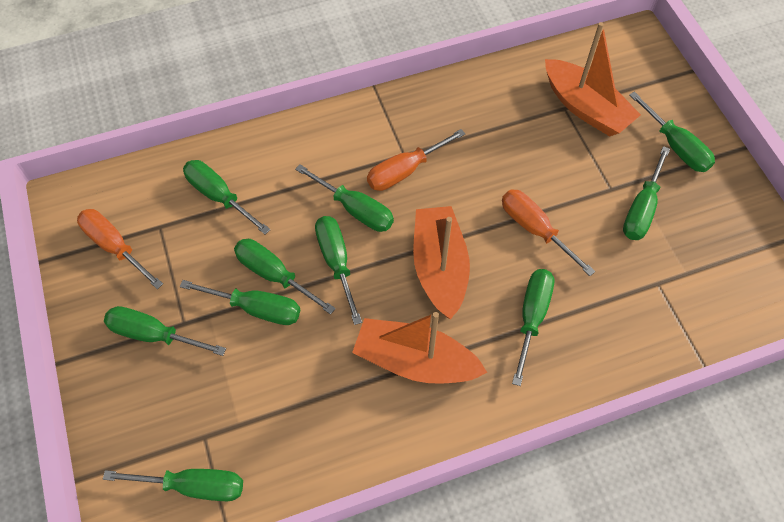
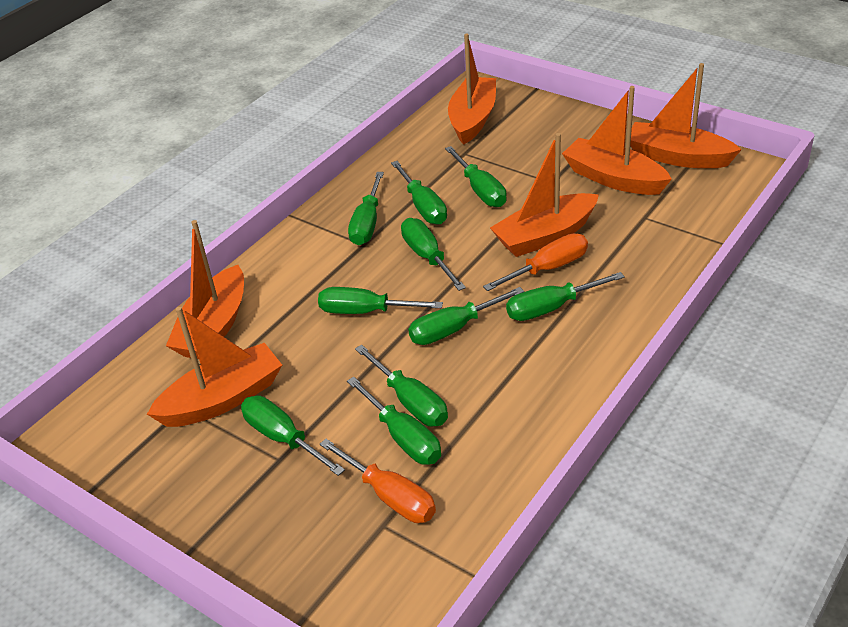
orange boat: [352,312,488,384] [413,206,470,319] [545,22,641,137] = 3 -> [147,307,282,427] [166,220,244,359] [448,34,496,145] [490,133,599,257] [562,86,672,195] [630,63,742,168] = 6
orange screwdriver: [77,209,163,289] [367,129,465,191] [502,189,595,276] = 3 -> [320,439,436,523] [483,233,588,291] = 2

